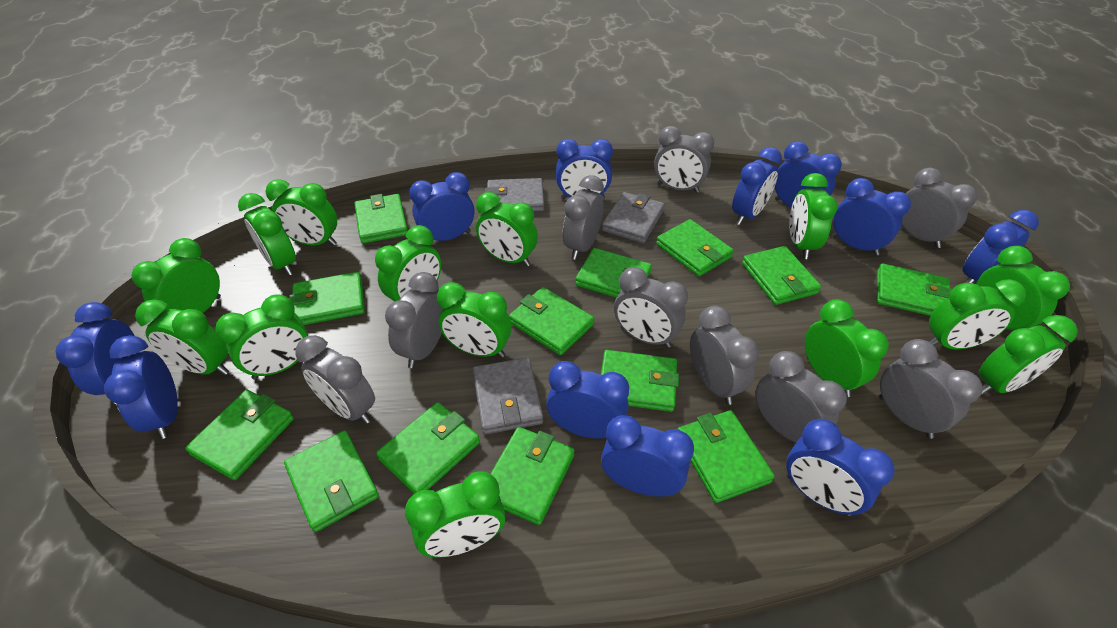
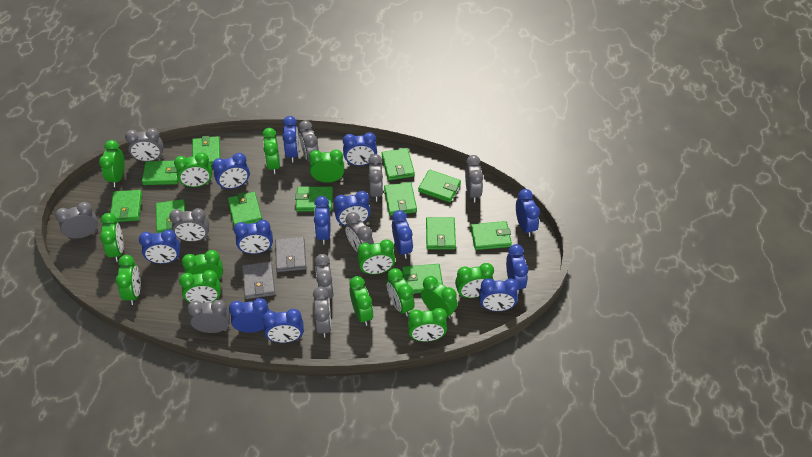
blue clock: [55,302,135,404] [104,335,178,439] [409,172,474,241] [546,361,629,439] [556,139,613,199] [601,415,694,497] [732,147,782,225] [775,141,842,207] [786,419,895,516] [832,178,911,256] [963,210,1039,283] = 11 -> [139,230,180,264] [212,153,250,190] [229,298,270,333] [234,220,273,254] [262,309,304,343] [282,116,299,162] [314,196,330,245] [334,191,371,226] [343,132,377,166] [392,210,413,259] [479,278,519,311] [506,244,528,294] [516,189,540,237] = 13
green wallet: [185,390,294,480] [284,430,379,532] [289,272,365,325] [354,194,408,244] [376,402,480,494] [490,427,575,525] [509,287,594,355] [575,248,652,298] [601,350,679,412] [656,219,734,276] [678,410,775,503] [742,246,821,305] [877,263,952,316] = 13 -> [110,190,142,222] [142,161,178,185] [156,199,185,233] [192,136,220,166] [228,192,262,226] [295,187,333,212] [382,148,415,180] [384,182,417,216] [402,264,443,294] [418,170,461,202] [426,217,456,250] [471,221,512,250] = 12
grey clock: [295,335,375,424] [385,272,443,368] [563,175,604,260] [614,267,688,348] [654,126,714,193] [690,306,759,405] [755,351,847,442] [879,339,983,439] [901,168,977,248] = 9 -> [55,202,98,239] [125,128,163,162] [169,208,209,242] [187,300,230,333] [299,120,319,162] [313,287,331,338] [314,254,333,299] [345,212,374,252] [368,154,383,202] [465,155,483,202] = 10
grey wallet: [473,358,543,435] [485,178,544,212] [602,192,665,243] = 3 -> [242,261,275,299] [275,237,306,272] = 2

